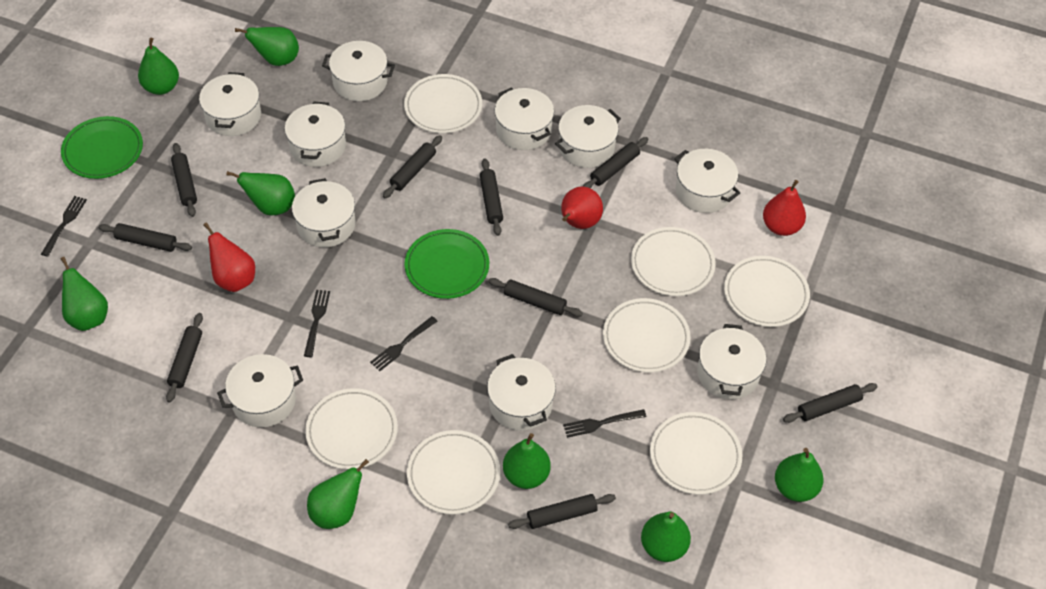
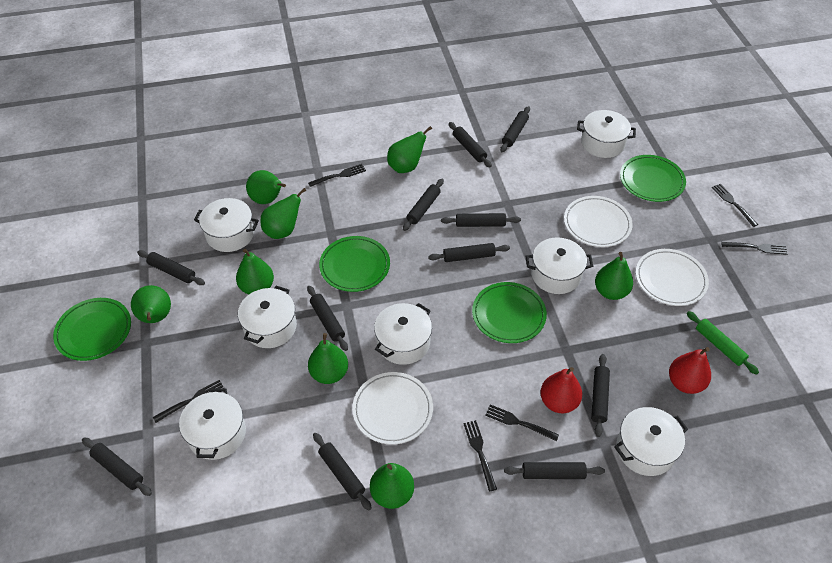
black fork: [41,196,87,257] [304,290,330,357] [370,316,437,371] [563,409,646,438] = 4 -> [153,380,223,423] [308,164,366,187] [463,420,497,492] [485,404,559,442] [712,184,758,227] [721,242,788,255] = 6
black rolling pin: [98,223,192,252] [166,313,203,403] [171,143,197,217] [383,135,442,198] [480,158,503,236] [488,278,583,317] [508,494,616,529] [582,137,648,188] [783,383,878,423] = 9 -> [82,437,152,496] [137,250,205,285] [307,286,348,351] [313,433,372,511] [403,179,444,231] [428,243,510,262] [441,213,521,227] [449,122,492,167] [500,106,530,152] [504,462,605,479] [591,354,610,437] = 11
green plate: [61,116,143,179] [405,229,489,299] = 2 -> [53,298,131,361] [319,236,390,292] [472,282,547,343] [620,155,686,202] = 4
green rolling pin: none = 0 -> [687,311,759,375] = 1
red pear: [203,222,255,292] [561,186,603,229] [763,180,806,236] = 3 -> [540,367,582,413] [669,347,711,394] = 2
white plate: [305,388,398,470] [404,74,482,133] [407,430,500,515] [603,298,691,373] [631,227,716,296] [650,412,742,495] [724,256,810,327] = 7 -> [352,372,433,445] [564,196,633,247] [636,249,709,306] = 3
white pot: [199,72,261,136] [217,354,303,427] [285,102,346,167] [292,178,356,247] [322,41,395,101] [487,354,556,431] [495,87,554,150] [555,105,621,168] [674,149,740,213] [697,324,766,399] = 10 -> [179,388,246,460] [194,198,259,252] [238,286,297,348] [374,303,432,365] [526,237,593,294] [577,110,636,158] [615,407,688,476] = 7

